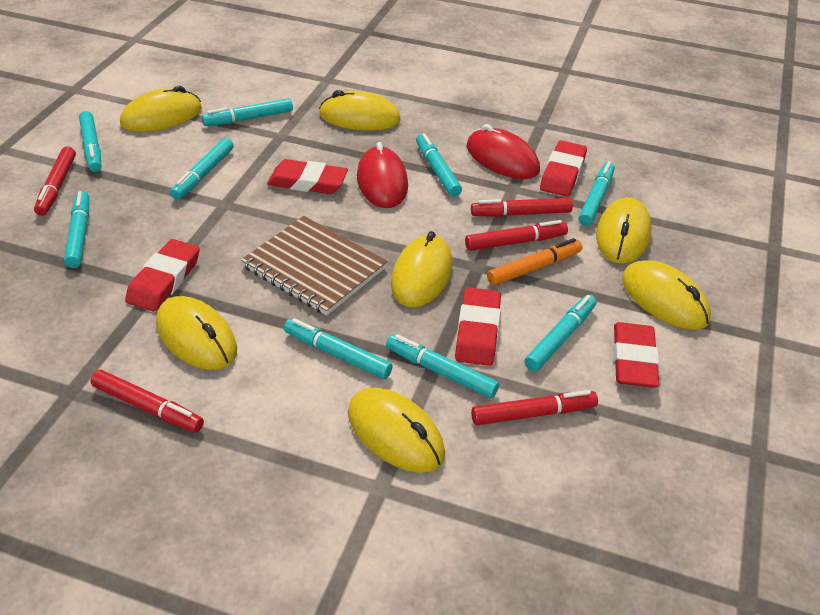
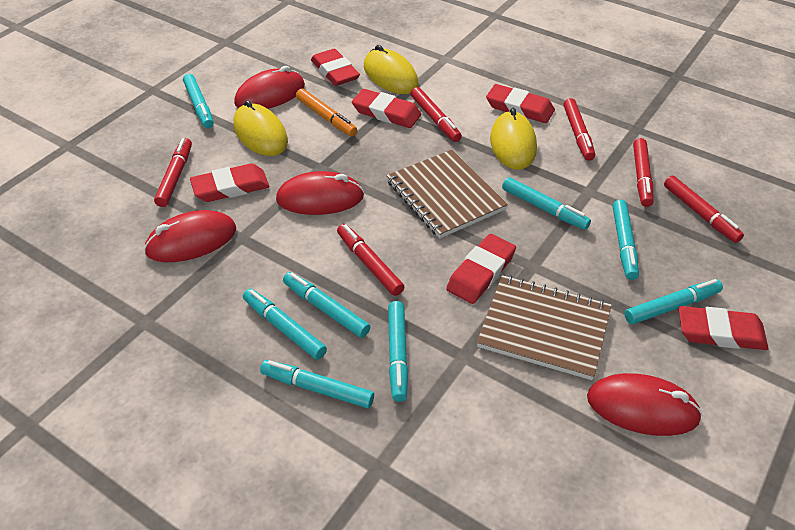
brown notebook: [241,216,388,315] = 1 -> [387,150,508,239] [477,275,612,380] = 2
red eraser: [125,239,200,311] [267,159,348,194] [455,287,501,366] [540,141,587,197] [613,322,659,388] = 5 -> [190,163,270,202] [311,49,360,86] [352,89,421,128] [446,234,516,304] [486,84,555,123] [679,306,769,350] = 6
red marker: [34,146,76,216] [91,370,204,433] [465,220,568,251] [471,198,573,217] [471,390,598,425] = 5 -> [154,138,192,207] [337,224,404,296] [410,87,462,142] [563,98,595,161] [633,138,653,207] [664,176,744,243] = 6
red mouse: [357,142,408,208] [466,124,540,179] = 2 -> [144,210,236,262] [234,66,305,109] [276,171,364,215] [587,373,703,436] = 4
turquoise marker: [64,191,89,268] [79,111,101,172] [170,138,234,200] [202,98,293,126] [284,318,393,379] [386,334,499,398] [416,133,462,197] [524,295,597,371] [579,161,615,226] = 9 -> [183,74,214,128] [243,289,327,360] [260,360,374,408] [283,272,370,338] [388,301,408,402] [502,177,591,230] [613,200,639,280] [625,279,723,324] = 8
yellow mouse: [120,86,202,132] [156,296,237,370] [319,90,401,131] [348,387,445,473] [391,231,453,307] [596,197,652,264] [622,261,711,330] = 7 -> [233,100,288,156] [364,45,419,94] [490,108,537,170] = 3

